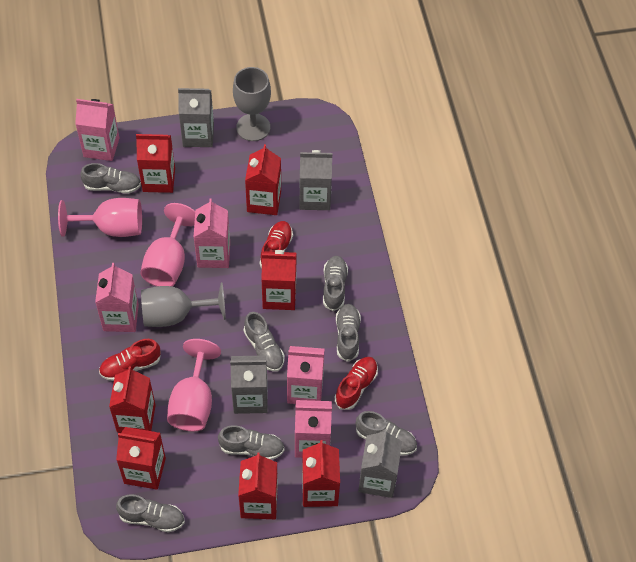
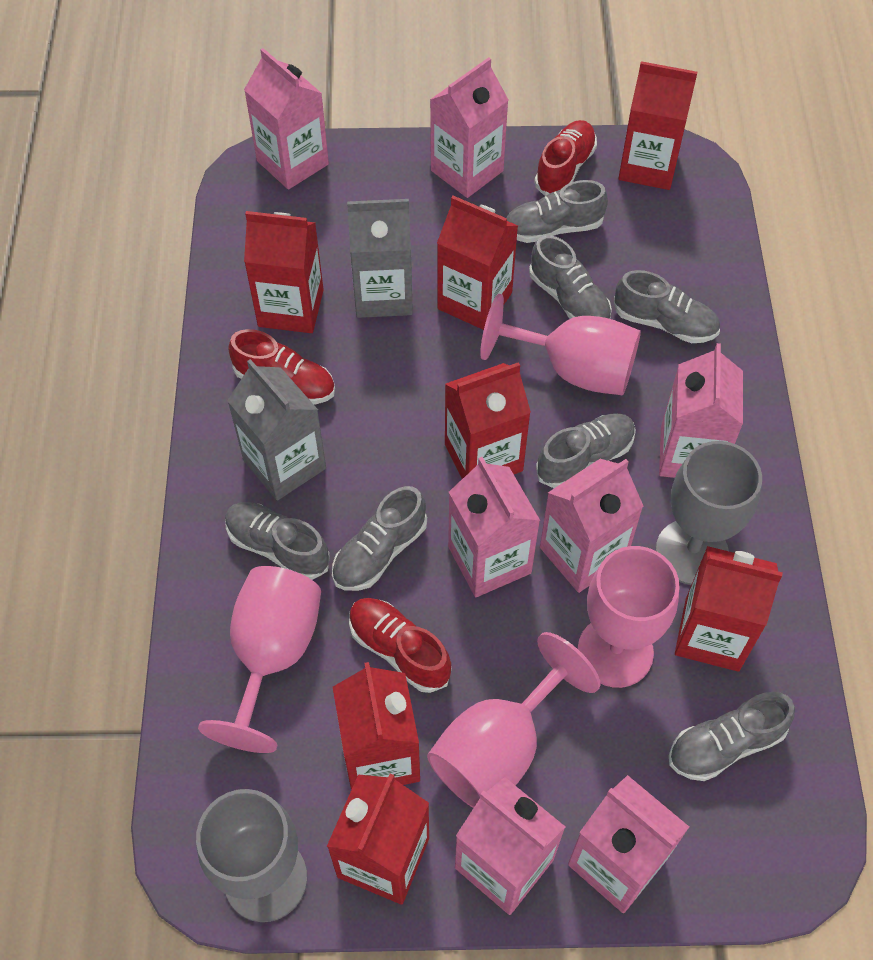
grey carton: [178,88,214,147] [230,355,268,414] [299,150,332,210] [358,429,402,498] = 4 -> [227,359,326,500] [347,199,413,318] = 2
pink carton: [75,99,119,161] [95,263,139,332] [194,198,230,268] [287,346,325,404] [295,400,332,458] = 5 -> [244,48,329,190] [430,57,508,198] [448,457,540,597] [455,777,565,915] [540,459,644,593] [568,775,689,913] [659,343,743,478] = 7
pink goblet: [58,198,142,237] [140,203,195,286] [167,339,221,431] = 3 -> [198,566,321,753] [427,632,601,808] [480,294,641,396] [578,546,680,688] = 4

